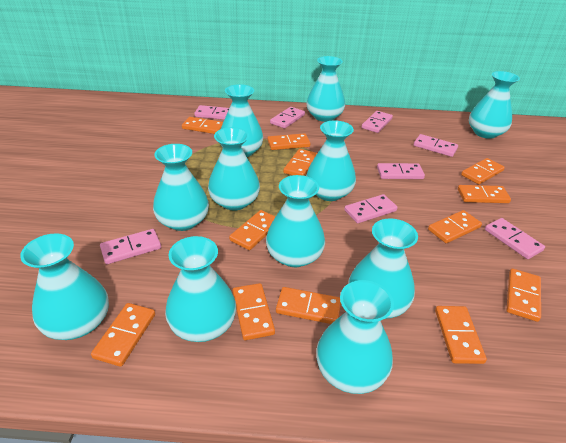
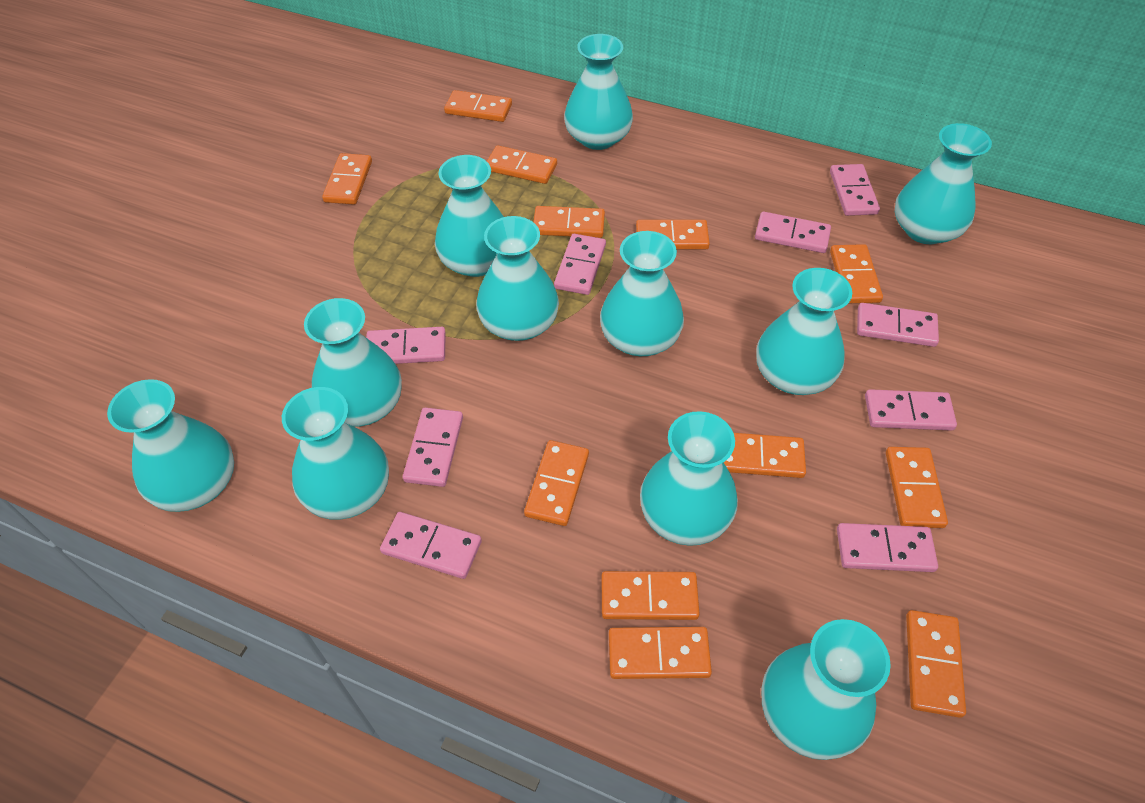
pink domino: [100,229,161,264] [194,105,229,120] [270,107,305,129] [344,194,398,223] [362,111,393,133] [377,163,425,179] [414,134,458,157] [485,218,545,259] = 8 -> [366,327,446,364] [380,512,482,579] [403,408,463,487] [554,234,606,295] [755,212,831,253] [830,164,880,216] [837,523,938,572] [857,303,939,347] [865,389,957,431] = 9

